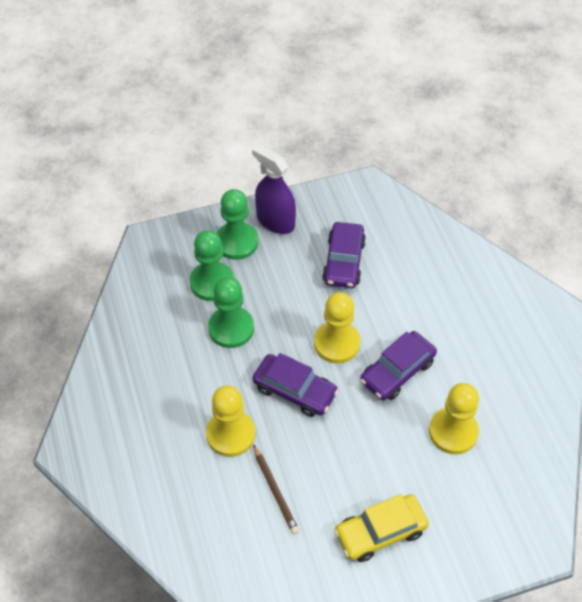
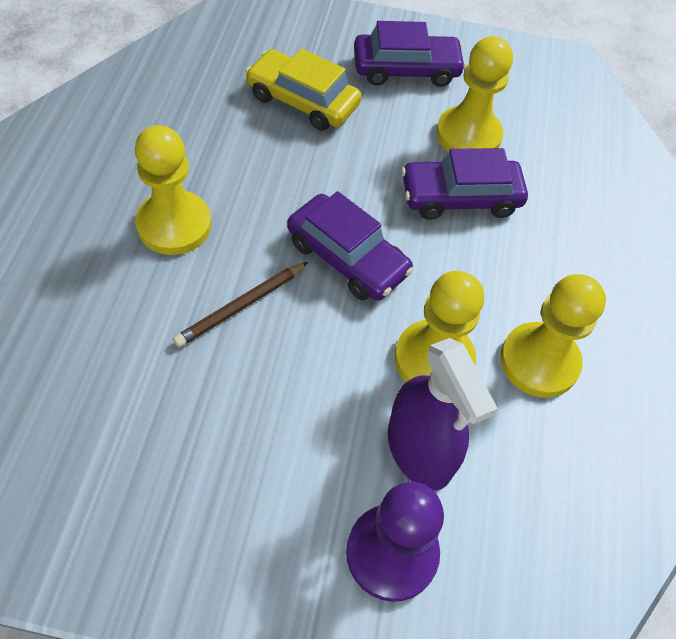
green pawn: [190,230,234,301] [208,277,254,348] [217,189,258,260] = 3 -> none = 0
purple pawn: none = 0 -> [346,482,444,602] = 1
yellow pawn: [206,385,255,457] [314,292,360,363] [429,383,479,454] = 3 -> [135,125,211,255] [395,271,484,382] [436,36,513,152] [500,274,606,398] = 4

